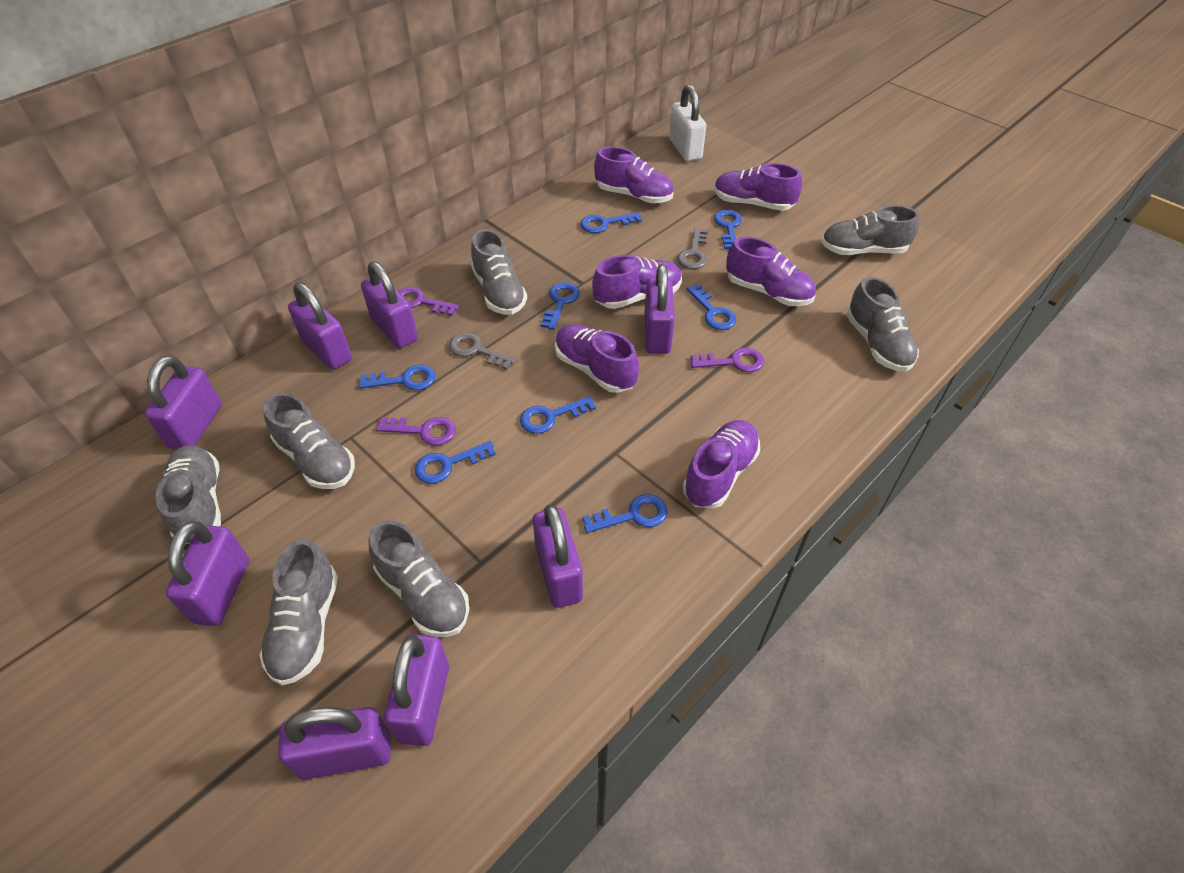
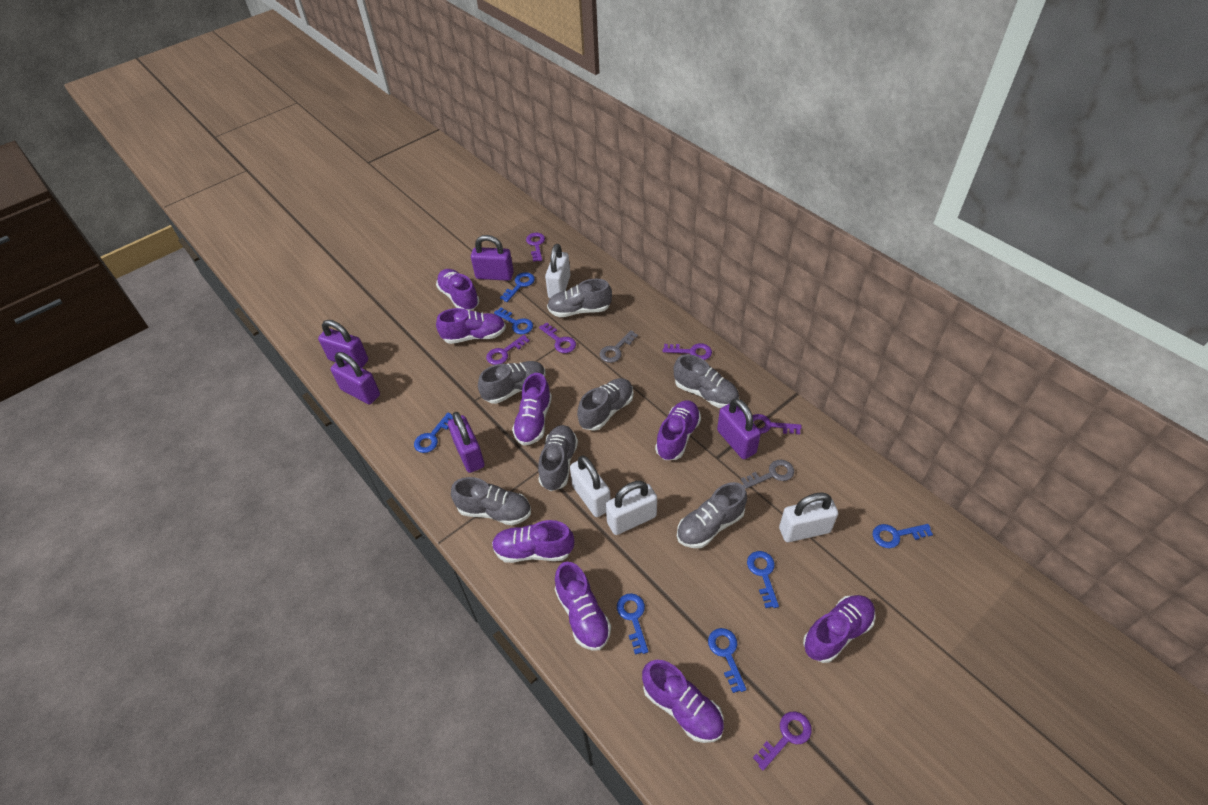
blue key: [359,365,435,390] [415,441,496,484] [520,396,596,434] [541,282,580,330] [581,212,642,233] [583,494,668,533] [687,284,736,330] [714,210,742,249] = 8 -> [414,413,453,453] [494,307,533,334] [500,272,535,302] [617,593,649,655] [708,628,747,693] [747,551,779,608] [872,524,933,548] = 7
purple key: [376,417,456,446] [398,287,459,316] [691,348,764,373] = 3 -> [486,335,530,365] [526,233,545,262] [539,322,576,353] [663,343,712,360] [752,414,802,434] [753,711,812,771] = 6
purple padlock: [145,356,222,450] [166,521,249,626] [278,707,391,780] [288,282,352,370] [361,261,418,348] [384,634,449,746] [533,504,583,608] [644,264,675,354] = 8 -> [318,320,368,368] [331,352,380,404] [448,412,485,473] [471,235,514,281] [717,398,761,459] = 5
purple shoe: [555,324,639,393] [592,255,682,309] [594,147,674,203] [683,420,760,508] [714,163,802,211] [726,237,816,306] = 6 -> [436,269,479,310] [436,308,506,344] [492,520,574,563] [512,373,552,446] [555,562,611,651] [642,660,724,743] [655,400,701,460] [803,595,876,663] = 8
white padlock: [669,84,706,161] = 1 -> [545,244,570,298] [570,455,611,517] [606,481,657,535] [779,492,838,542] = 4

